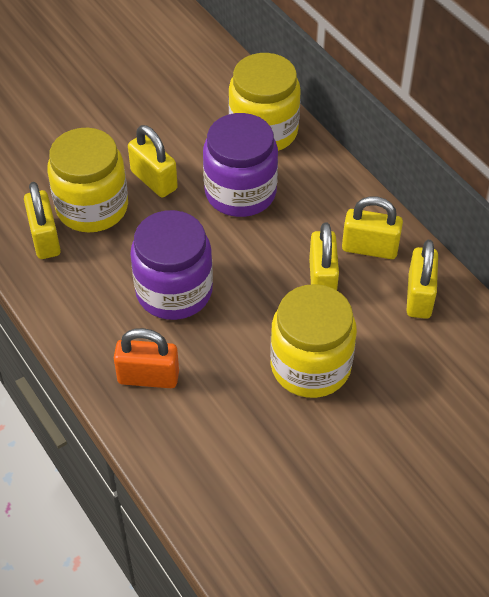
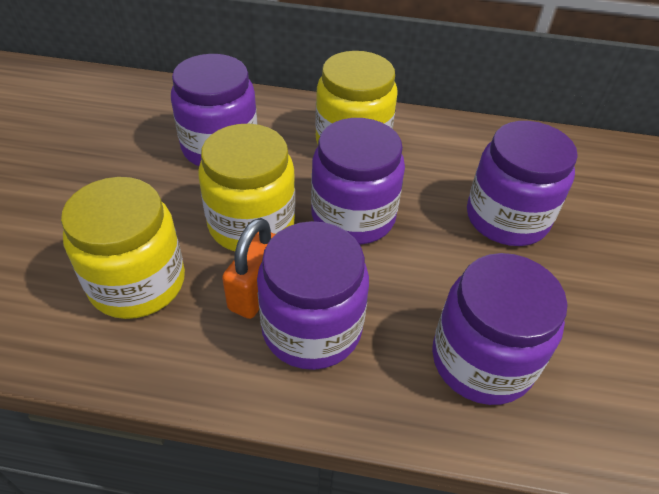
purple jar: [130,210,213,320] [203,113,278,217] = 2 -> [171,54,258,166] [257,221,369,370] [311,118,405,245] [432,253,568,405] [467,121,578,246] = 5
yellow padlock: [24,182,61,259] [128,125,178,198] [309,222,339,290] [342,196,403,259] [407,240,438,319] = 5 -> none = 0

